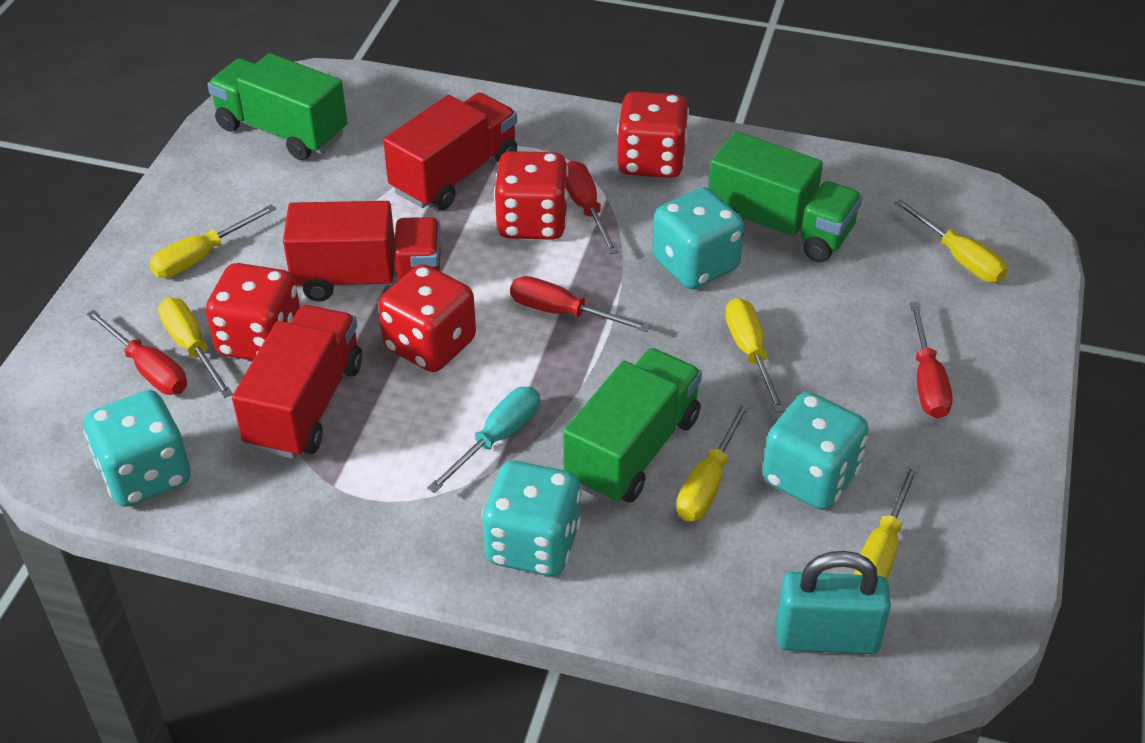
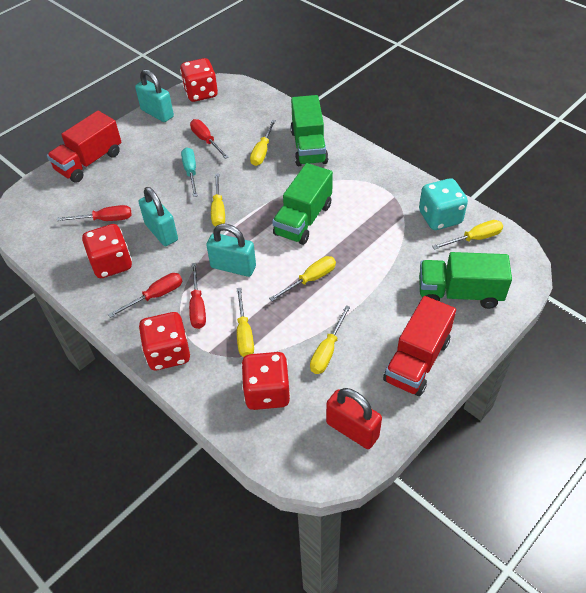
red padlock: none = 0 -> [326,388,382,449] = 1
red truck: [232,305,362,459] [283,201,441,302] [383,93,517,210] = 3 -> [47,111,121,183] [383,296,456,396] = 2
turquoise dice: [83,390,191,507] [482,461,581,576] [652,187,744,289] [762,392,869,510] = 4 -> [419,178,468,230] = 1
turquoise padlock: [776,551,891,654] = 1 -> [135,69,174,122] [139,187,178,246] [206,224,256,277] = 3

